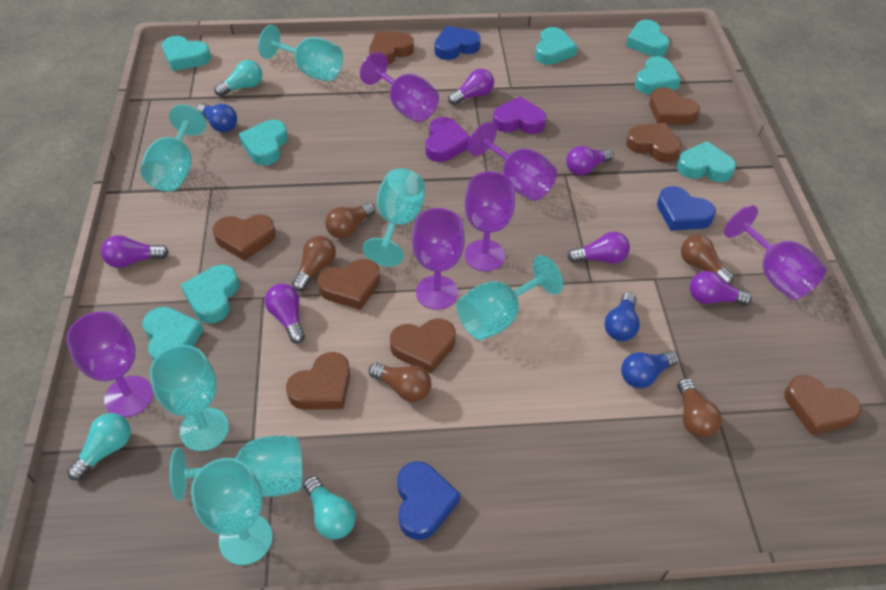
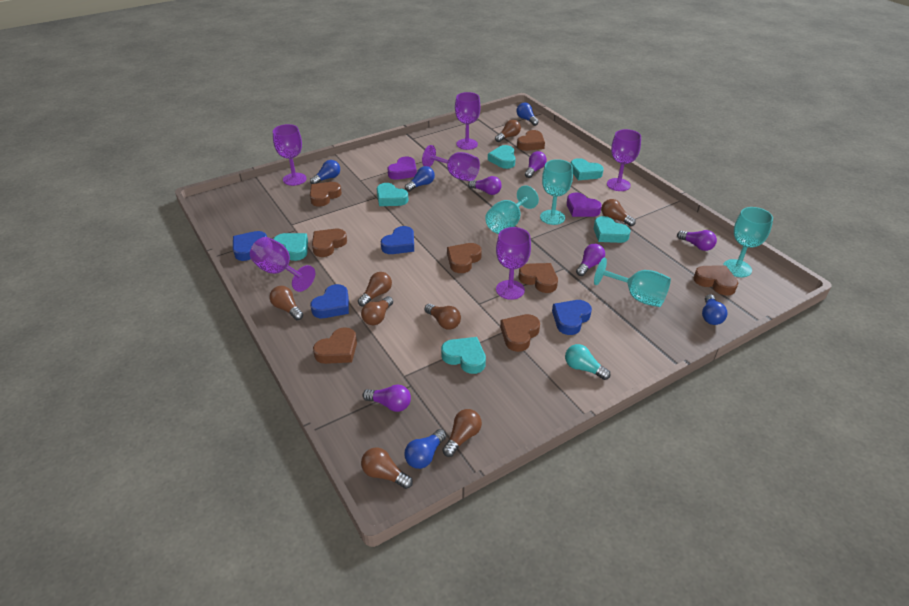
blue heart: [397,461,460,540] [434,26,481,60] [657,186,716,231] = 3 -> [233,231,267,261] [310,284,349,318] [381,226,414,254] [552,300,592,335] = 4
blue light bulb: [197,103,237,133] [604,292,640,341] [621,350,679,388] = 3 -> [310,160,340,184] [404,429,447,469] [405,166,435,192] [516,103,539,126] [702,294,728,325] = 5
brown light bulb: [292,236,336,291] [325,202,375,239] [369,363,431,402] [678,378,722,438] [681,235,734,284] = 5 -> [270,286,303,320] [358,272,392,307] [361,296,393,325] [361,447,413,489] [425,304,461,329] [442,409,482,457] [495,120,521,142] [601,199,636,226] = 8
purple light bulb: [101,235,169,268] [265,283,305,343] [448,69,494,105] [566,146,613,175] [567,231,630,264] [690,271,752,305] = 6 -> [363,385,411,412] [468,176,502,195] [525,151,547,178] [576,244,605,276] [677,230,717,251] = 5
turquoise goblet: [140,104,206,191] [150,345,229,451] [169,436,302,501] [191,458,272,565] [258,25,343,81] [362,168,425,267] [456,255,563,340] = 7 -> [485,185,539,234] [540,159,573,225] [594,258,671,307] [723,207,773,277] = 4
turquoise heart: [142,307,203,361] [162,36,211,71] [181,265,239,323] [239,120,288,165] [535,27,577,65] [626,20,670,57] [635,56,681,94] [677,141,736,182] = 8 -> [274,233,308,261] [377,183,408,206] [441,337,486,374] [488,145,516,169] [571,158,604,180] [594,216,630,243] = 6
turquoise light bulb: [67,413,131,481] [214,60,262,96] [304,476,356,540] = 3 -> [565,344,611,380] = 1

